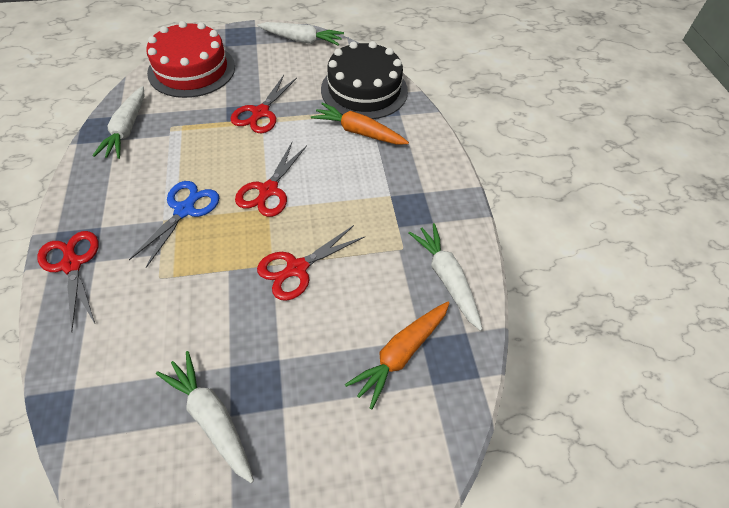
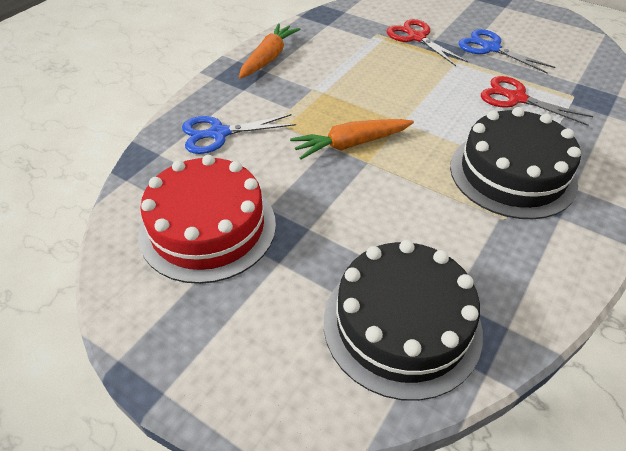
black cake: [321,41,408,119] = 1 -> [324,240,483,401] [450,107,581,219] = 2
blue scissors: [129,181,219,268] = 1 -> [182,114,296,154] [459,29,555,74] = 2
red scissors: [37,231,99,332] [231,75,297,133] [235,143,307,217] [257,225,364,301] = 4 -> [387,19,468,66] [481,76,593,126] = 2
white carrot: [92,86,144,159] [156,351,254,483] [258,22,344,46] [408,223,482,331] = 4 -> none = 0

